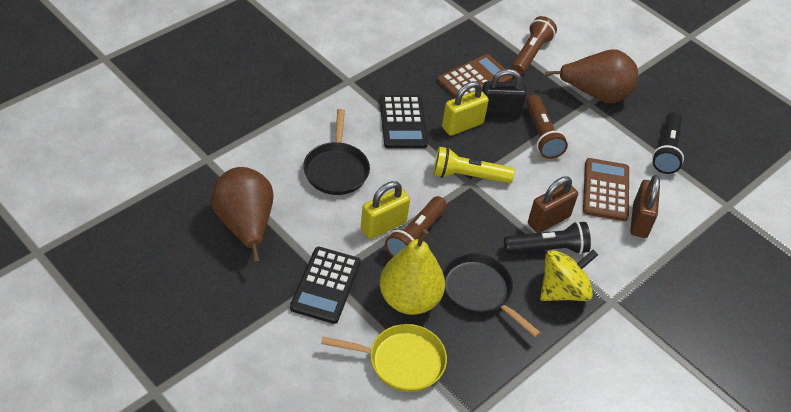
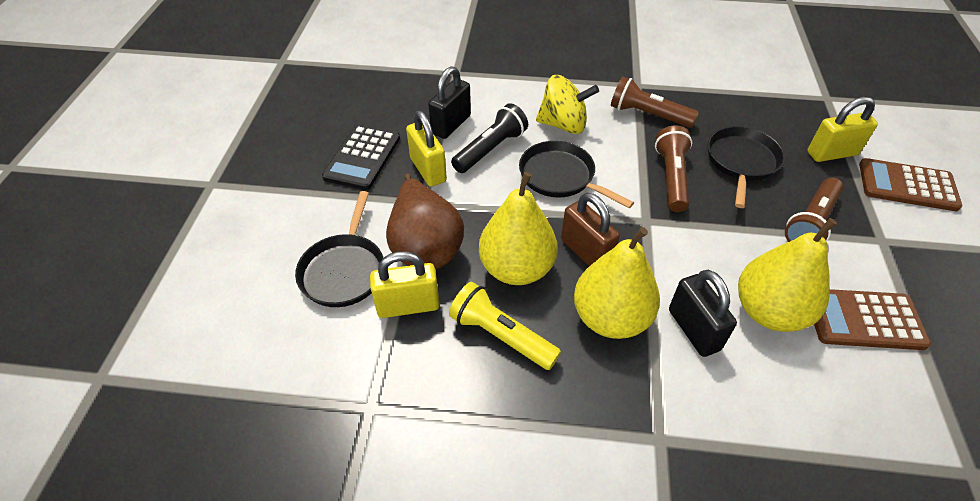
black calculator: [290,247,361,324] [380,95,428,148] = 2 -> [322,124,400,190] = 1
black flashlight: [504,221,591,254] [652,112,684,174] = 2 -> [451,103,528,173] = 1
black padlock: [482,69,527,118] = 1 -> [428,66,471,139] [669,270,737,357] = 2
black pan: [303,109,370,195] [443,253,541,337] = 2 -> [295,191,383,307] [519,141,634,208] [708,126,785,208] = 3
brown padlock: [528,176,578,233] [630,175,660,238] = 2 -> [561,193,620,266] = 1
brown pear: [210,167,274,262] [545,49,638,104] = 2 -> [386,174,464,269] = 1
yellow padlock: [361,181,410,239] [442,81,489,136] = 2 -> [370,251,440,318] [406,111,447,187] [807,97,878,162] = 3
yellow pan: [321,324,447,392] = 1 -> none = 0
yellow pear: [380,229,445,315] = 1 -> [479,172,558,285] [574,227,660,339] [738,218,837,332] = 3

